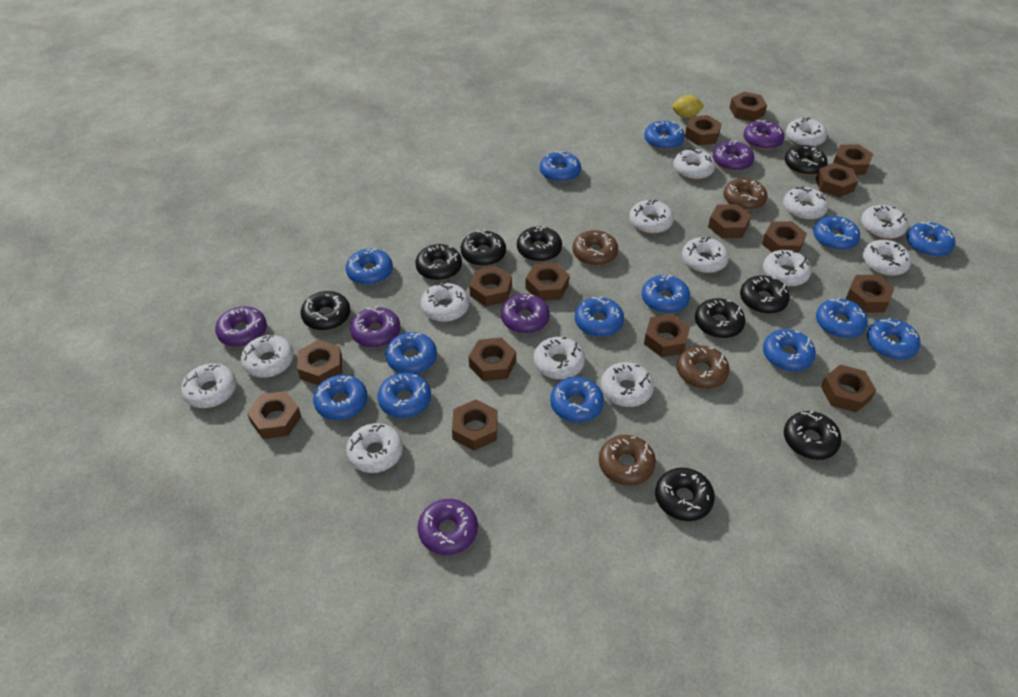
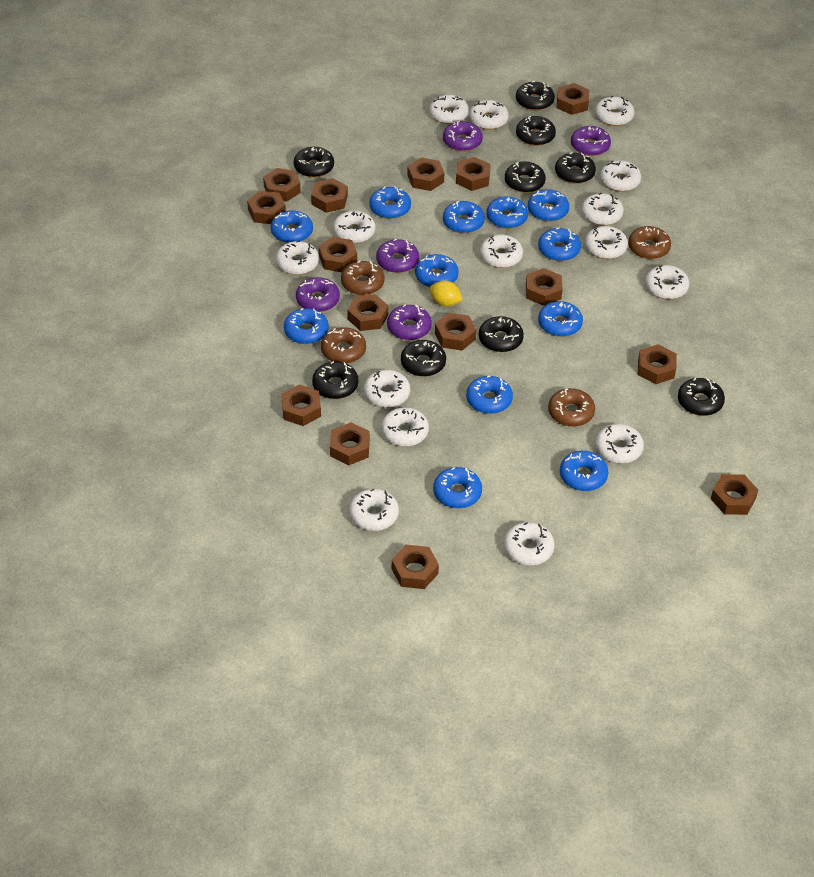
blue donut: [313,375,367,420] [346,248,393,285] [377,372,431,418] [385,332,437,374] [540,151,581,183] [550,377,604,423] [575,297,624,337] [642,275,690,313] [644,121,685,150] [763,329,816,372] [813,216,860,251] [816,298,868,338] [867,318,921,360] [907,221,955,257] = 14 -> [271,211,313,243] [284,308,329,344] [369,186,411,219] [415,254,459,287] [433,467,482,508] [443,201,485,233] [466,376,513,414] [486,196,528,229] [528,189,569,222] [538,227,581,261] [538,301,583,337] [560,451,608,491] = 12
purple donut: [215,306,267,347] [350,306,401,348] [418,499,478,555] [501,294,550,334] [713,141,755,171] [744,120,784,150] = 6 -> [296,277,340,312] [376,239,419,273] [387,305,432,340] [443,121,483,152] [571,126,611,156] = 5
white donut: [181,363,236,408] [241,335,294,378] [346,423,403,473] [421,282,469,322] [534,337,585,380] [601,362,654,407] [629,200,674,234] [673,148,715,180] [682,237,729,273] [763,250,811,286] [783,186,828,220] [786,118,827,147] [861,205,908,239] [862,240,911,276] = 14 -> [276,240,319,275] [333,211,376,243] [349,489,399,531] [364,370,410,408] [381,407,429,447] [430,95,469,124] [469,100,509,130] [480,234,523,268] [504,522,555,566] [582,193,624,226] [585,226,628,259] [595,96,635,126] [596,424,644,464] [600,160,641,192] [645,265,689,299] = 15

